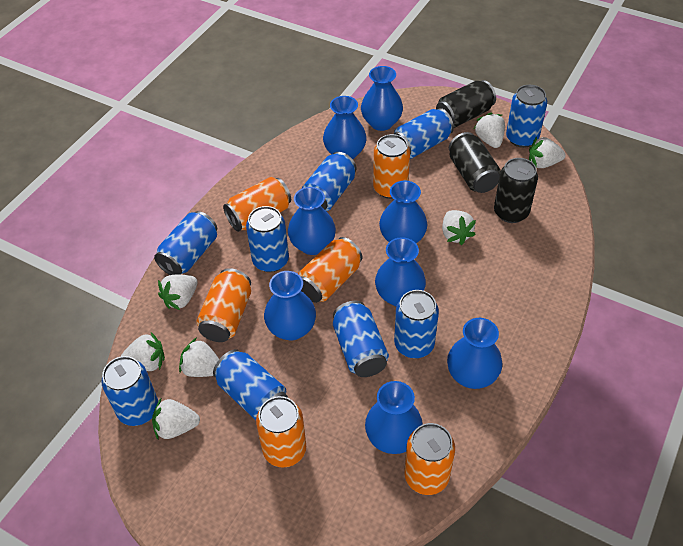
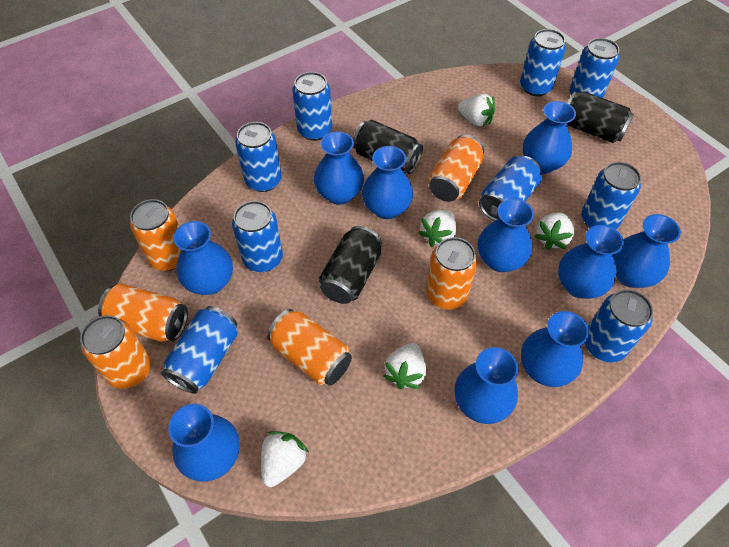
blue vase: [264,271,316,341] [288,187,336,255] [323,96,367,159] [361,66,403,131] [365,381,423,454] [375,237,426,306] [379,181,427,243] [447,318,502,389] = 8 -> [168,404,240,482] [173,221,233,295] [314,131,364,205] [362,146,413,219] [454,347,519,424] [478,199,534,272] [521,311,589,387] [523,101,576,174] [558,225,624,299] [613,214,681,288] = 10
white strawberry: [121,332,165,371] [152,398,200,439] [158,275,198,310] [179,337,219,377] [442,210,476,245] [474,113,505,148] [529,136,565,168] = 7 -> [261,431,309,487] [383,343,426,389] [418,210,456,247] [458,94,495,127] [534,213,574,250] = 5

